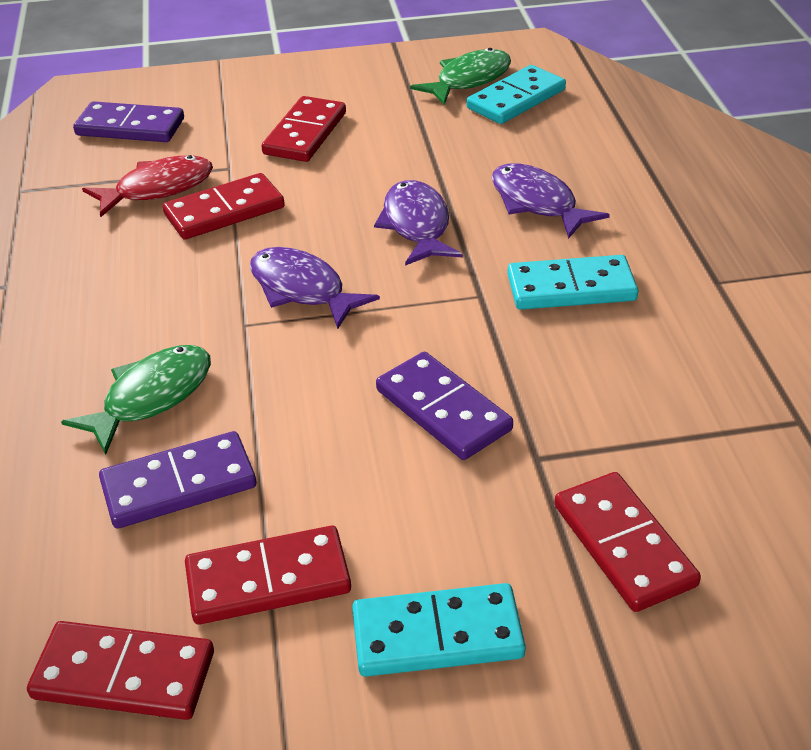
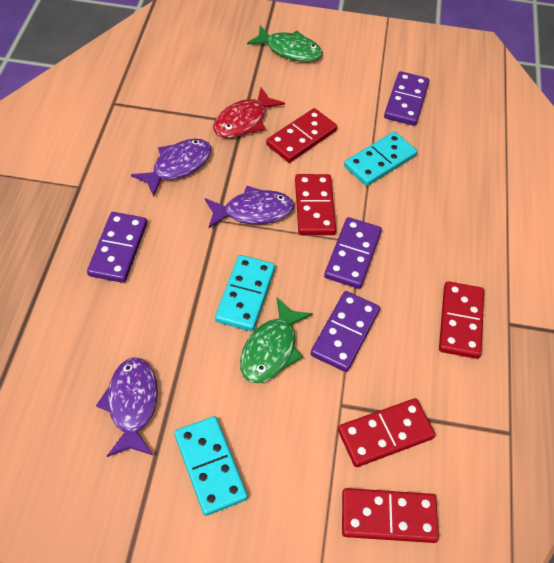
purple domino: [73,101,184,142] [99,431,256,529] [376,352,513,460] = 3 -> [87,212,147,283] [311,291,380,372] [324,217,382,289] [384,71,429,126] = 4

